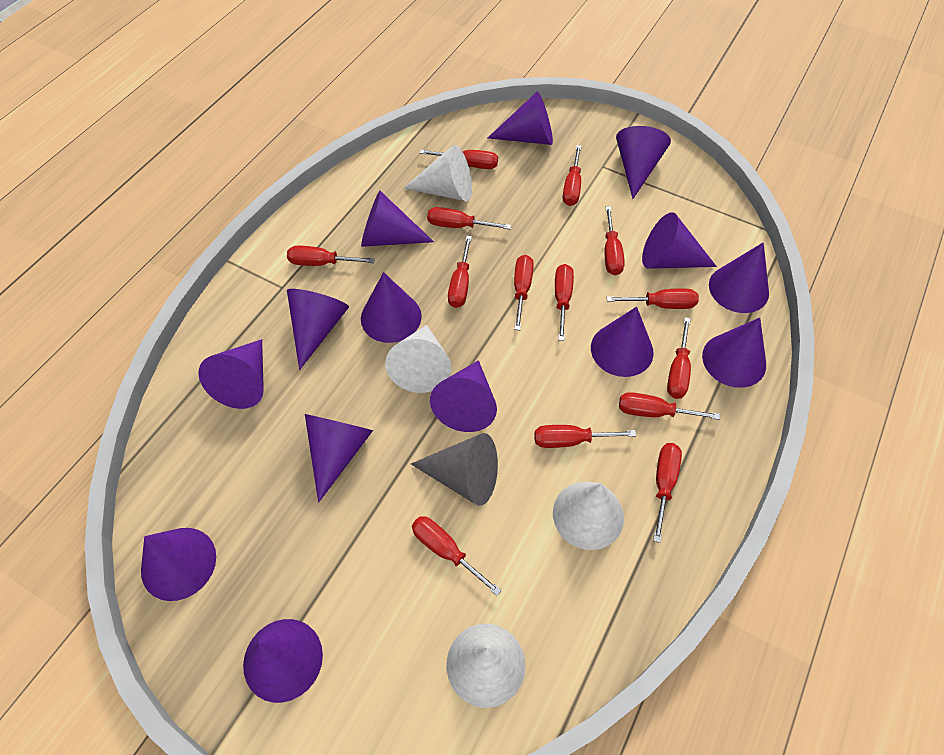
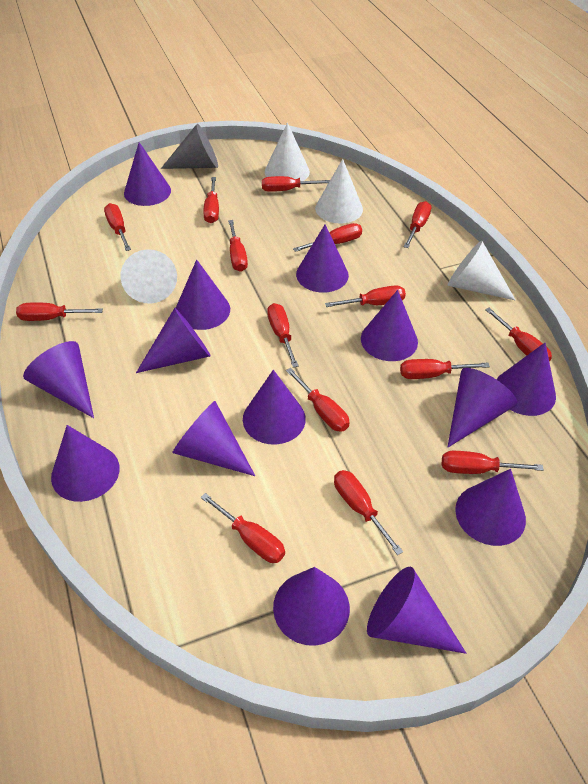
red screwdriver: [287,246,375,266] [412,516,502,596] [419,149,498,169] [427,207,511,229] [448,236,472,308] [514,255,534,330] [534,425,636,448] [555,264,574,341] [563,145,582,206] [605,206,625,275] [607,289,699,309] [619,392,720,420] [653,443,682,543] [667,317,691,399] = 14 -> [16,302,103,321] [104,203,131,251] [200,493,285,563] [203,177,219,223] [228,220,248,272] [262,176,330,192] [267,303,299,368] [286,368,350,432] [293,223,362,252] [325,286,406,307] [334,470,403,555] [400,359,490,379] [404,201,431,248] [442,451,544,474] [485,308,552,361] = 15

